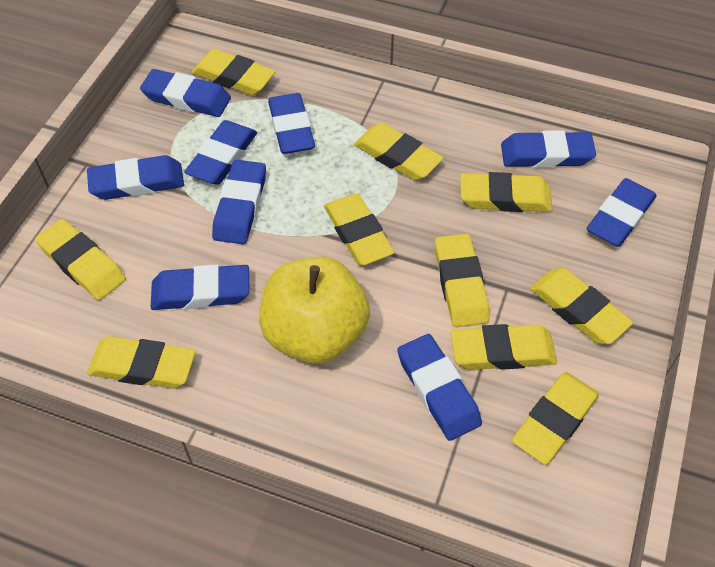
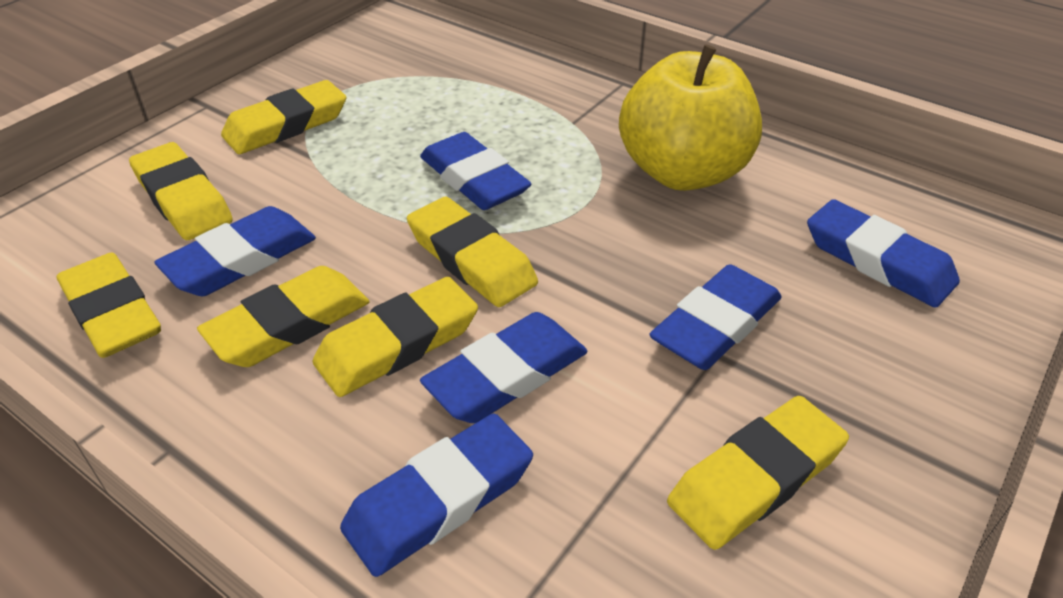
blue eraser: [87,155,184,200] [140,69,231,117] [151,265,250,310] [184,120,257,185] [212,160,266,244] [268,93,315,154] [397,334,482,441] [501,130,596,168] [586,178,657,247] = 9 -> [154,206,316,296] [340,413,533,577] [420,132,532,210] [420,312,587,423] [649,264,782,370] [807,199,960,308] = 6
yellow eraser: [35,219,126,300] [87,336,195,389] [192,49,276,96] [324,193,395,265] [354,123,443,181] [435,234,490,327] [451,324,557,370] [460,172,552,212] [512,372,599,465] [530,268,633,344] = 10 -> [57,253,161,358] [129,142,233,240] [197,266,370,367] [221,80,346,154] [313,277,478,397] [407,197,538,307] [667,396,849,550] = 7

